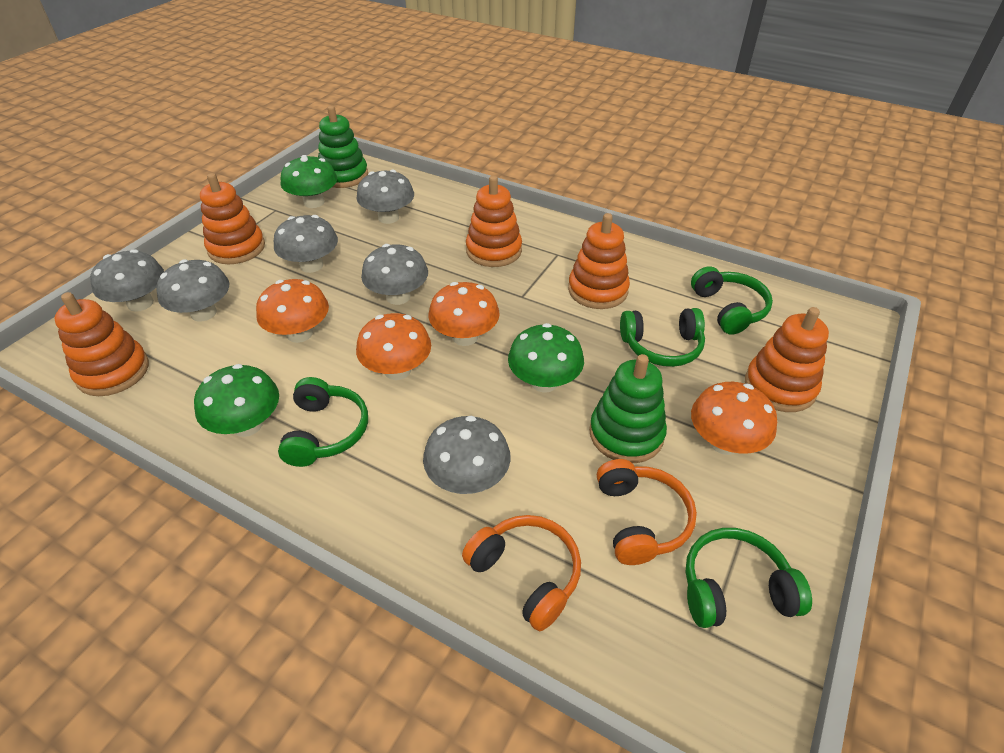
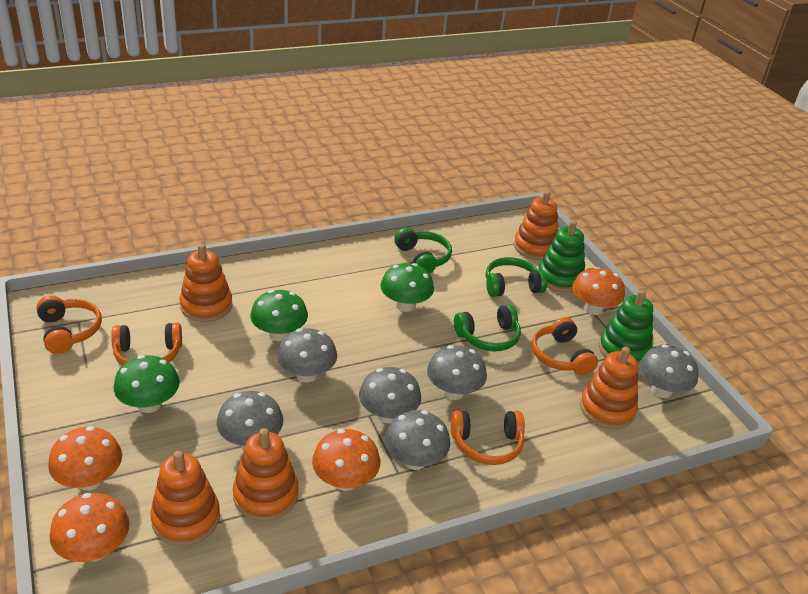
green headphones: [278,377,368,467] [620,308,705,367] [685,528,812,628] [691,266,773,335] = 4 -> [394,228,452,273] [454,304,521,351] [486,257,547,297] = 3
orange headphones: [462,515,581,631] [597,459,697,565] = 2 -> [36,296,102,354] [111,323,182,366] [451,411,525,465] [532,317,598,375] = 4

